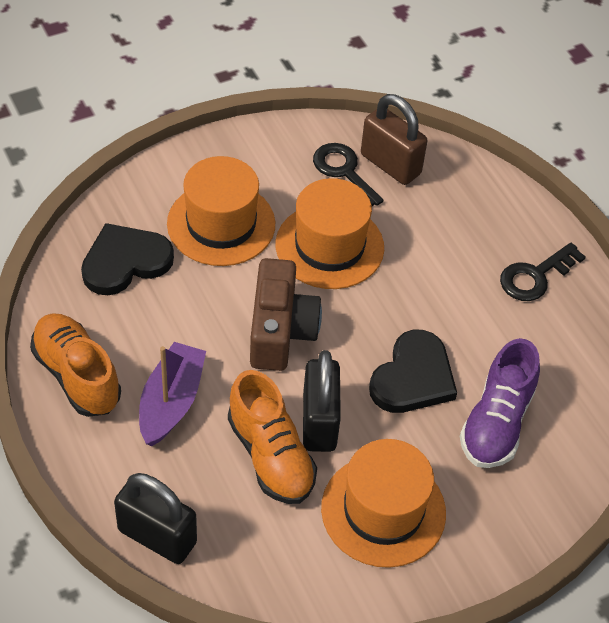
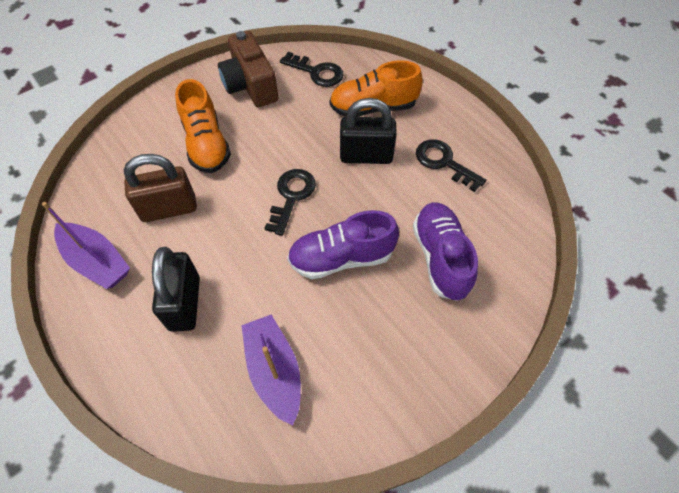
black heart: [81,223,174,295] [369,330,457,413] = 2 -> none = 0
black key: [313,143,383,206] [500,243,586,301] = 2 -> [264,169,316,236] [280,52,344,87] [416,139,486,192] = 3
orange hat: [167,156,275,266] [276,178,384,289] [321,439,446,568] = 3 -> none = 0
purple boat: [139,342,206,446] = 1 -> [42,202,130,289] [241,315,301,426] = 2
purple shoe: [460,338,540,468] = 1 -> [287,210,399,279] [413,202,478,301] = 2

